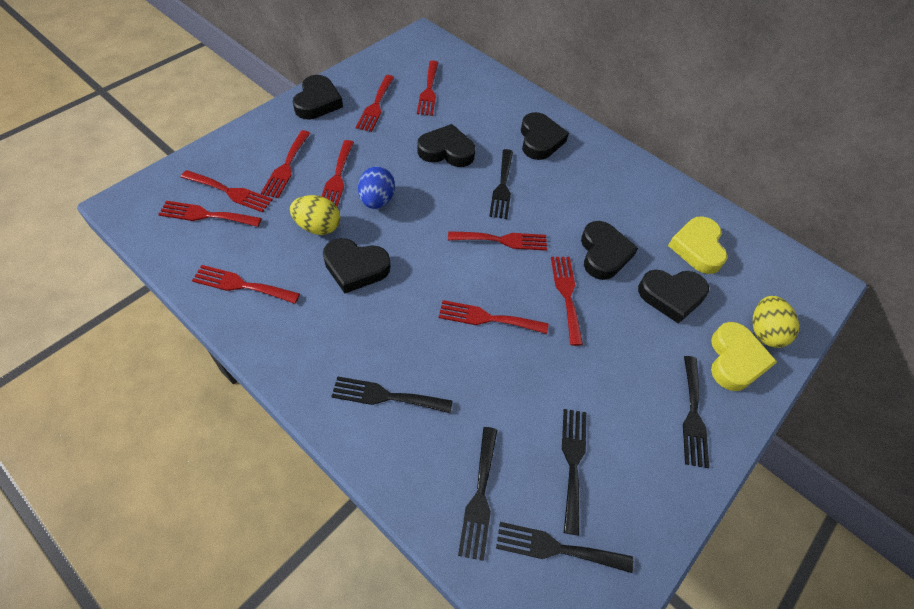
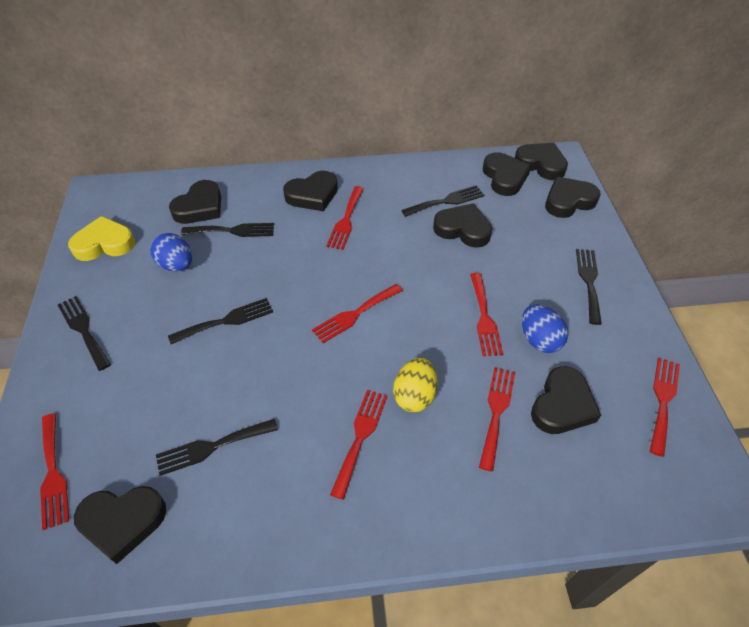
black heart: [293,75,343,120] [323,238,390,293] [418,124,475,167] [521,112,569,160] [581,221,638,280] [638,270,709,324] = 6 -> [74,486,166,564] [169,180,221,224] [283,171,338,212] [433,203,492,248] [483,152,531,196] [515,143,568,180] [531,366,601,434] [545,177,601,218] = 8
blue egg: [358,166,395,209] = 1 -> [150,233,192,272] [522,304,568,353] = 2
red fork: [158,201,262,227] [181,170,273,212] [192,265,300,304] [261,130,310,198] [322,140,354,207] [356,75,395,132] [417,61,439,116] [439,300,548,334] [448,231,547,251] [551,257,583,346] = 10 -> [40,413,69,530] [312,284,403,343] [326,186,364,250] [330,390,388,500] [470,273,503,356] [479,367,515,472] [649,357,680,457] = 7
yellow egg: [290,195,340,235] [753,296,799,348] = 2 -> [393,358,438,412] = 1
yellow heart: [668,216,727,274] [711,322,777,391] = 2 -> [68,216,135,261] = 1

